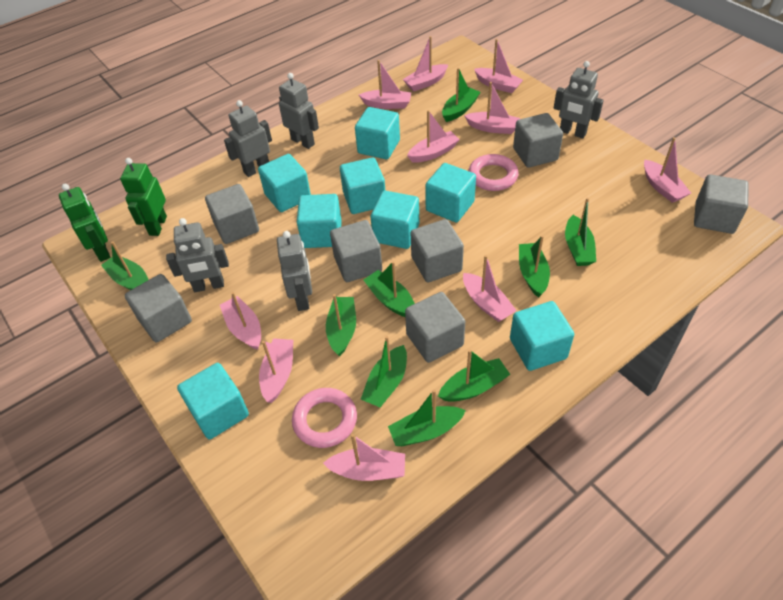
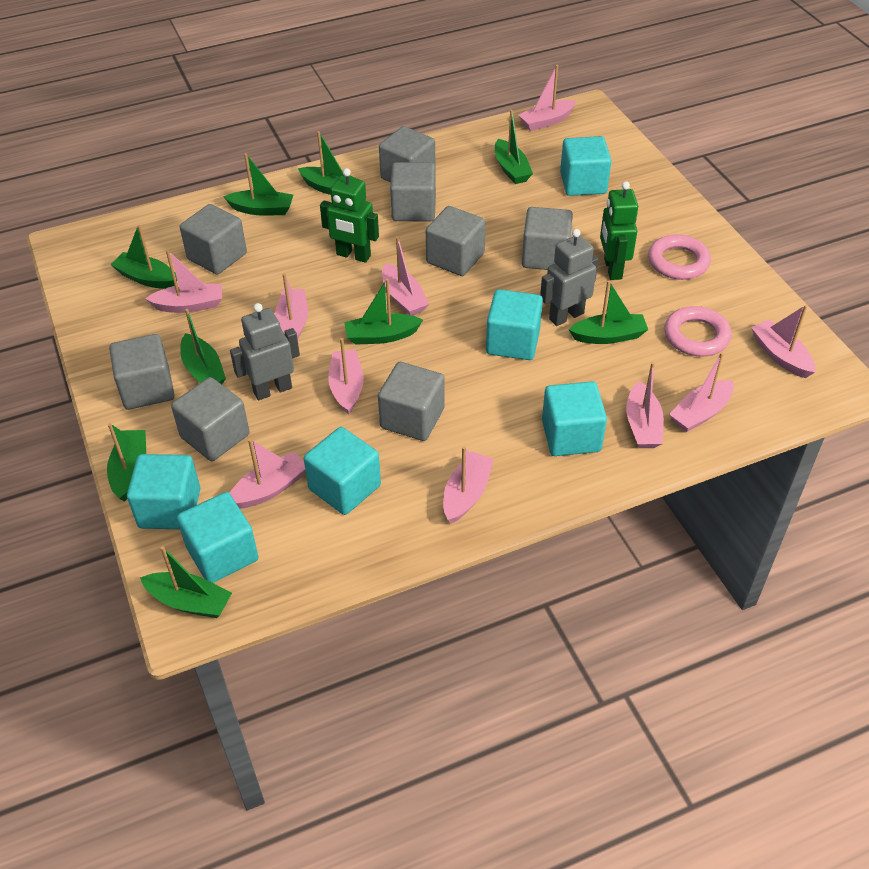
grey cube: [125,274,192,343] [205,184,259,244] [330,220,382,282] [405,292,465,363] [411,219,464,282] [513,113,563,168] [694,174,749,234] = 7 -> [109,334,175,410] [171,377,250,461] [180,204,247,275] [378,362,445,441] [379,126,436,183] [390,162,436,221] [426,206,486,276] [522,207,573,270] = 8
grey robot: [166,218,229,292] [224,100,272,177] [277,231,312,311] [279,73,319,149] [554,61,604,138] = 5 -> [230,303,300,400] [540,229,598,326] = 2
turquoise cube: [177,363,249,439] [258,154,311,212] [297,194,342,248] [340,157,385,214] [355,107,400,159] [371,191,419,249] [425,163,476,222] [510,301,574,371] = 8 -> [127,454,201,529] [177,492,258,583] [304,427,381,515] [486,289,543,360] [542,381,607,456] [560,136,612,196] = 6

